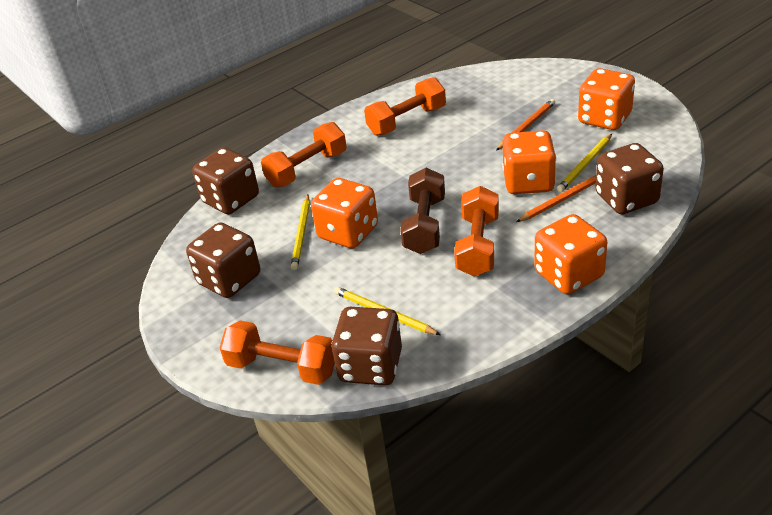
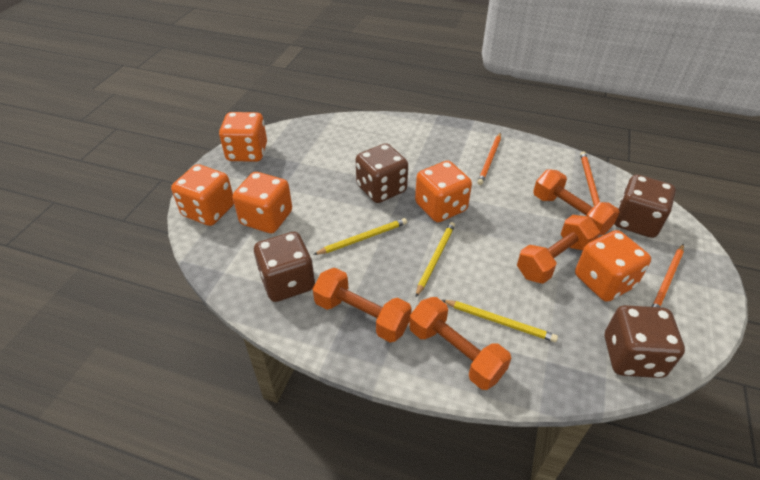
brown dumbbell: [400,168,445,254] = 1 -> none = 0
orange dice: [311,178,378,248] [502,130,556,194] [534,214,607,294] [578,68,635,130] = 4 -> [171,164,234,226] [219,112,267,162] [233,172,292,233] [415,161,472,222] [575,230,651,302] = 5
orange pencil: [496,99,555,150] [516,175,596,222] = 2 -> [477,132,501,185] [580,151,600,206] [652,244,684,307] = 3

